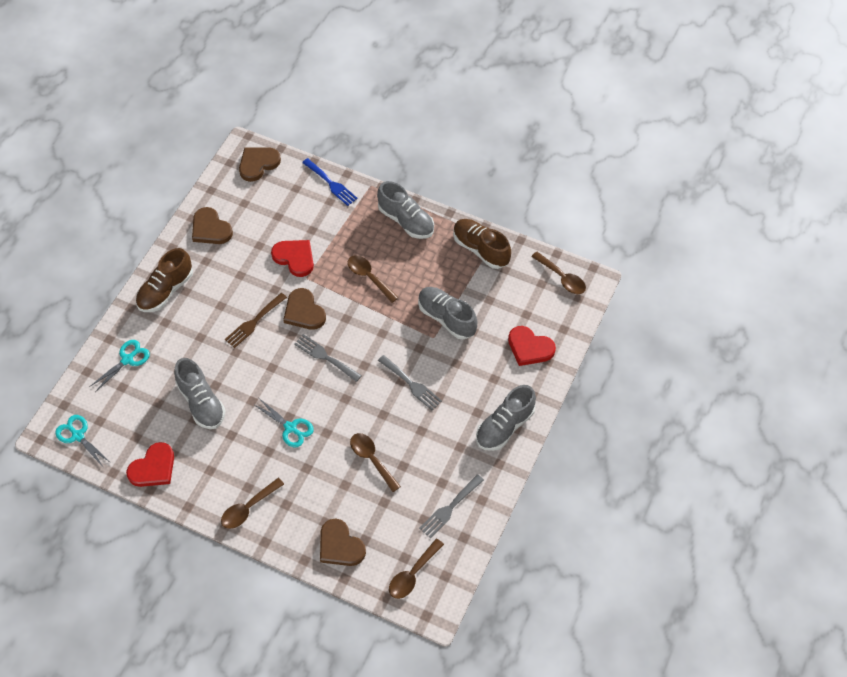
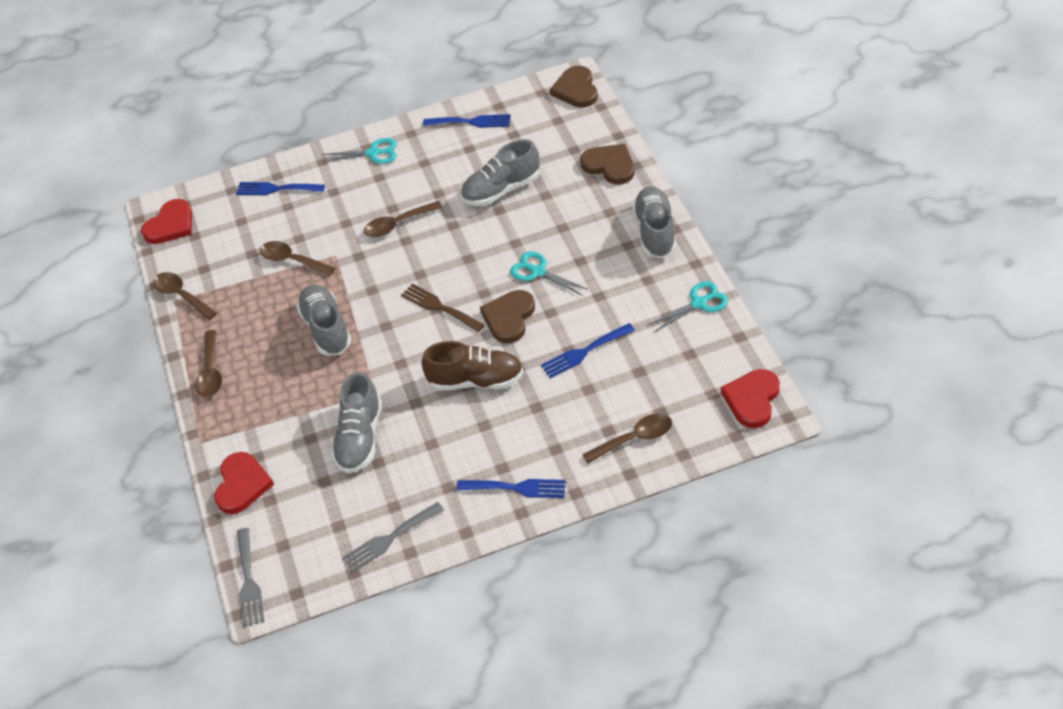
blue fork: [302,158,358,206] = 1 -> [236,182,325,195] [423,114,510,128] [457,479,566,498] [541,323,635,378] = 4
brown heart: [192,207,233,244] [239,148,281,182] [283,288,326,330] [320,519,366,566] = 4 -> [480,290,535,343] [550,66,598,108] [580,144,634,185] = 3
brown shoe: [136,248,193,312] [453,219,511,269] = 2 -> [422,341,523,391] = 1
grey fork: [294,334,362,382] [378,355,442,410] [419,474,484,539] = 3 -> [237,528,264,627] [342,502,444,572] = 2

